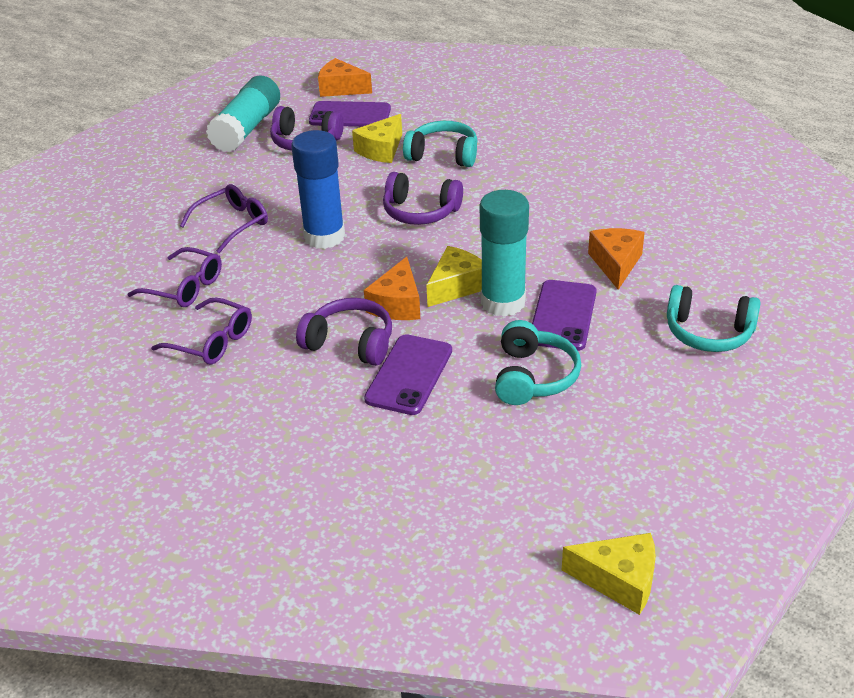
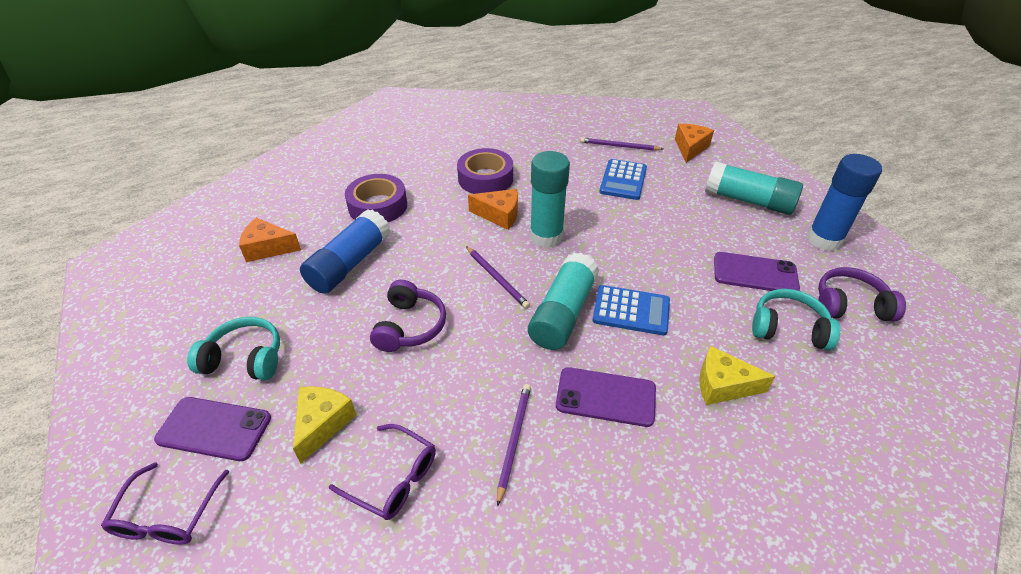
blue calculator: none = 0 -> [593,285,670,335] [599,159,647,200] = 2
blue glue stick: [291,130,345,249] = 1 -> [300,209,390,294] [807,154,882,251] = 2
purple glasses: [127,247,222,307] [151,297,252,365] [180,184,268,253] = 3 -> [101,462,229,545] [329,424,436,520] = 2
purple headphones: [270,106,344,151] [296,298,392,366] [383,172,463,225] = 3 -> [370,280,446,352] [818,267,906,322] = 2
purple pencil: none = 0 -> [466,246,530,309] [497,384,531,507] [580,137,663,151] = 3
purple tape: none = 0 -> [345,174,407,222] [457,148,513,194] = 2
turquoise glue stick: [206,75,280,152] [480,190,529,317] = 2 -> [528,253,599,350] [530,151,570,248] [705,162,803,215] = 3
turquoise headphones: [403,121,477,167] [495,320,581,405] [667,285,761,352] = 3 -> [187,317,280,380] [752,289,840,351] = 2
yellow cheese: [352,114,402,163] [427,246,482,307] [562,533,656,615] = 3 -> [293,386,357,463] [699,346,775,405] = 2

